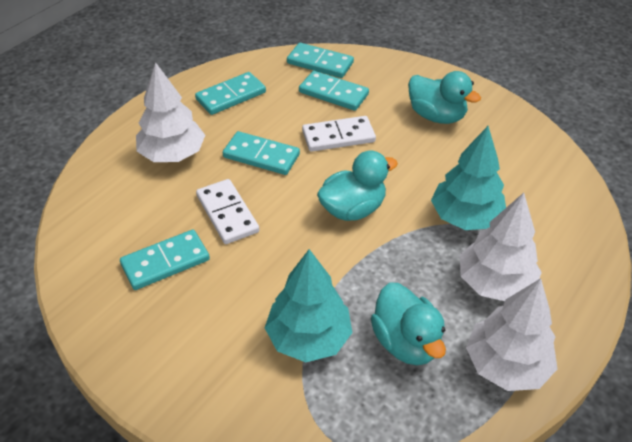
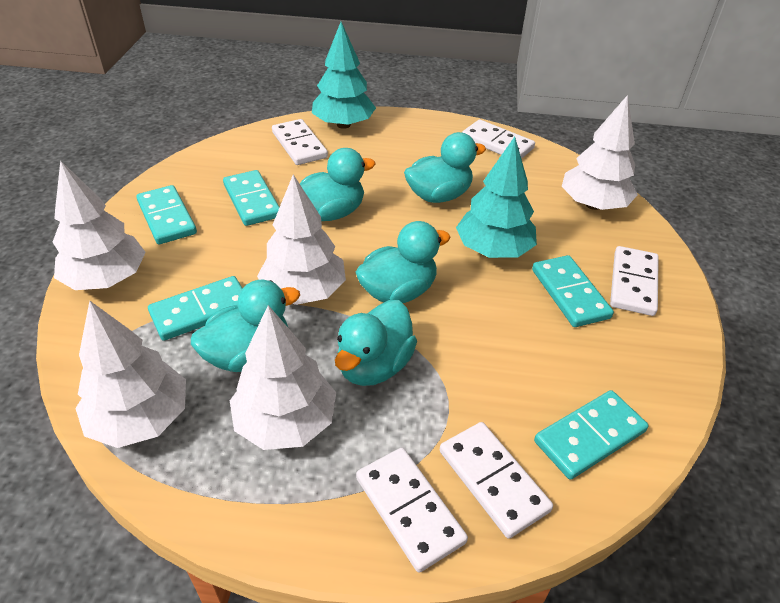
turquoise duck: [317,151,398,221] [371,282,446,365] [408,71,481,124] = 3 -> [191,280,300,372] [300,148,376,221] [335,300,417,386] [356,221,451,303] [404,132,486,203] = 5
white domino: [196,179,259,244] [302,116,376,152] = 2 -> [272,119,328,165] [356,448,468,573] [440,422,553,539] [462,119,535,159] [610,246,659,316] = 5
white tree: [136,62,205,162] [460,193,542,301] [466,278,557,391] = 3 -> [53,160,146,290] [75,301,186,448] [230,305,336,450] [257,175,346,305] [562,95,638,210] = 5

